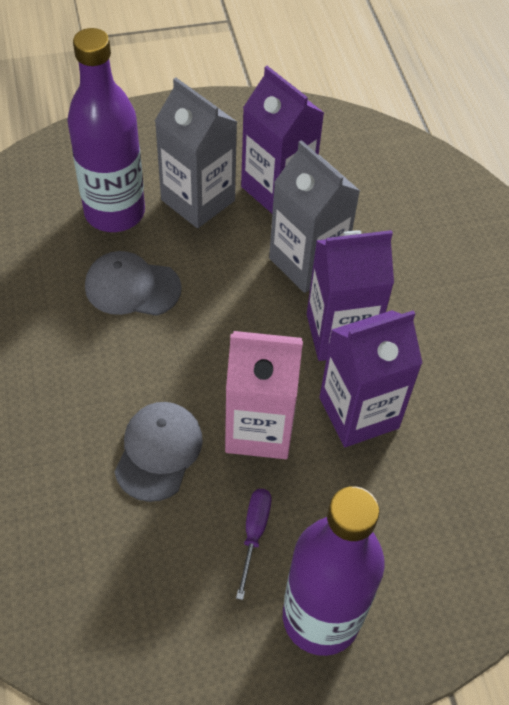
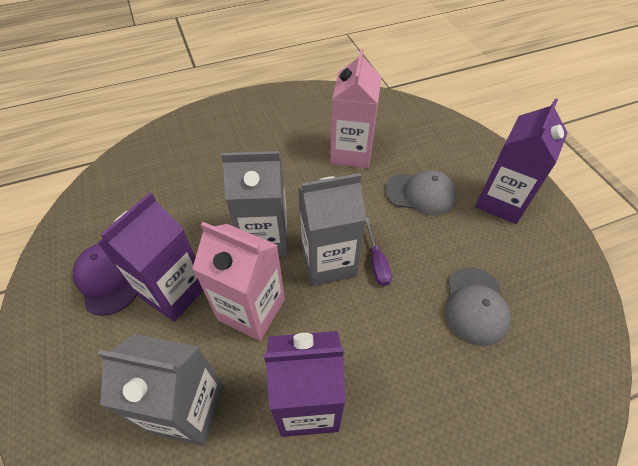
grey carton: [155,77,237,228] [269,140,360,293] = 2 -> [98,334,224,446] [221,151,288,256] [298,173,366,286] = 3
pink carton: [225,331,303,459] = 1 -> [192,222,285,341] [330,49,382,168] = 2
purple bottle: [67,28,145,232] [283,486,385,656] = 2 -> none = 0
purple cap: none = 0 -> [73,244,137,316] = 1

